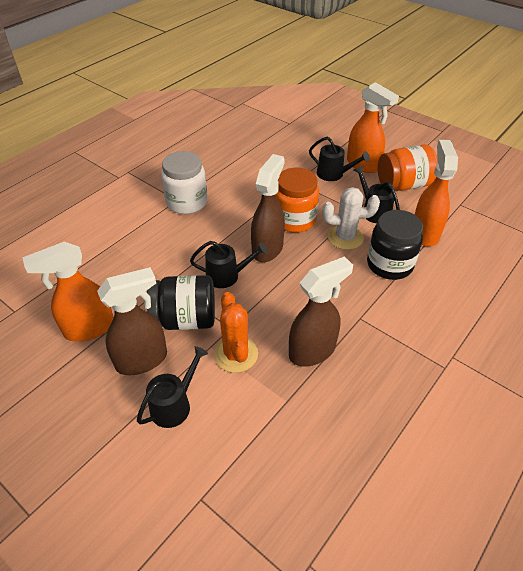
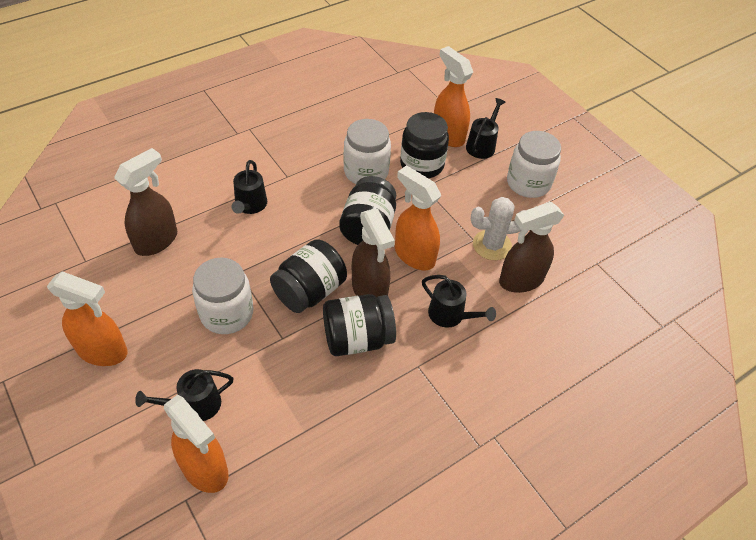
black jar: [147,275,215,330] [367,210,423,280] = 2 -> [270,239,347,313] [323,294,396,356] [339,176,396,245] [400,112,449,178] = 4
orange cactus: [214,292,258,373] = 1 -> none = 0
orange jar: [275,168,319,233] [378,144,438,191] = 2 -> none = 0
orange spray bottle: [22,242,114,342] [347,82,399,173] [415,140,458,246] = 3 -> [47,271,128,366] [164,395,229,493] [395,165,441,270] [434,46,473,147] = 4
white jar: [161,151,208,214] = 1 -> [192,258,254,334] [344,119,391,184] [507,131,561,198] = 3

